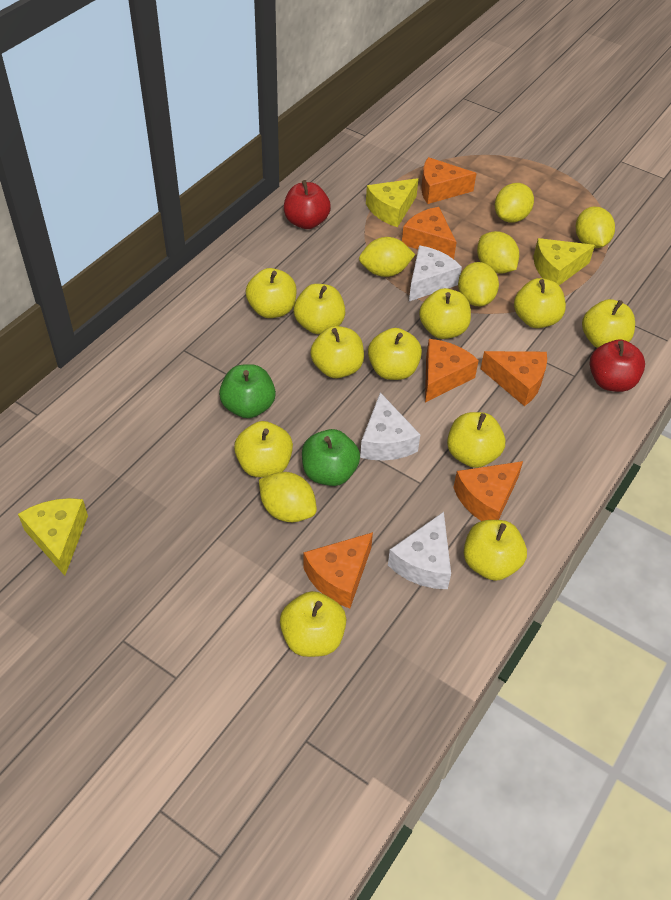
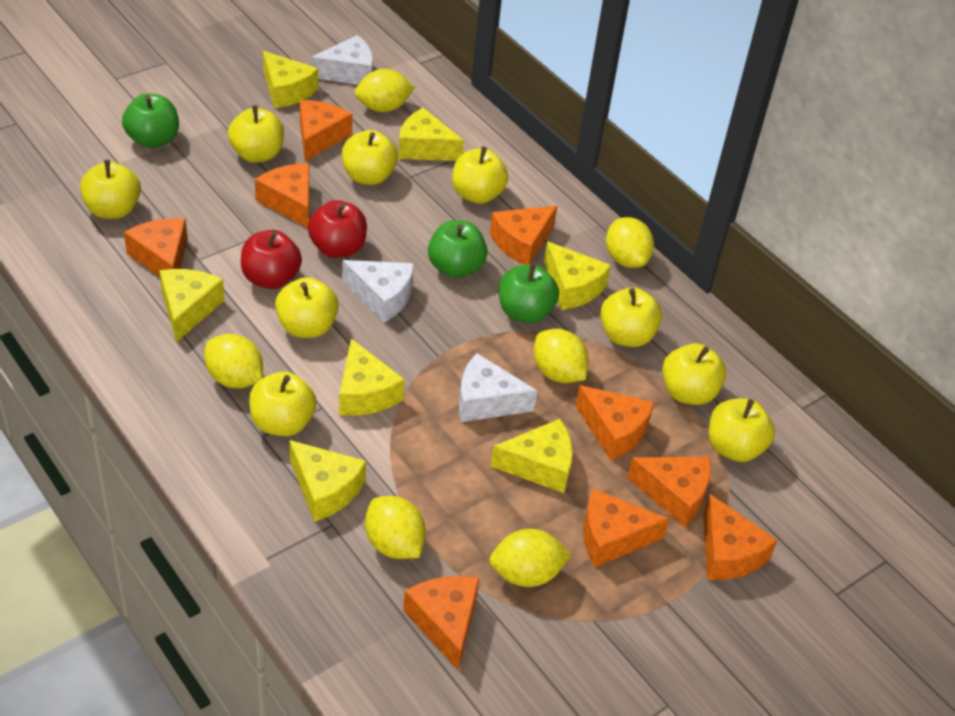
green apple: [219,364,276,418] [302,429,360,486] = 2 -> [122,93,179,148] [428,220,488,278] [499,263,559,323] = 3
orange cheese: [303,532,373,608] [402,207,457,259] [421,157,476,204] [425,339,479,402] [453,461,523,521] [481,351,547,406] = 6 -> [124,218,187,277] [255,163,309,228] [299,100,353,161] [403,576,480,671] [490,206,557,265] [575,385,654,460] [583,488,669,567] [627,457,711,528] [703,494,777,580] = 9
yellow apple: [234,421,293,477] [246,268,297,318] [280,591,346,657] [294,284,345,334] [310,326,364,378] [368,328,422,380] [419,288,471,339] [447,412,505,468] [464,520,527,581] [514,278,566,328] [582,299,635,348] = 11 -> [80,160,141,219] [228,105,284,163] [249,371,317,436] [275,277,339,338] [342,130,398,185] [452,146,508,204] [600,287,662,347] [662,343,726,405] [708,398,775,462] = 9
yellow cheese: [18,498,88,576] [366,178,419,227] [534,238,595,285] = 3 -> [159,269,225,342] [263,51,318,109] [289,440,366,522] [339,338,405,416] [398,108,464,161] [491,419,573,493] [544,241,611,310] = 7

